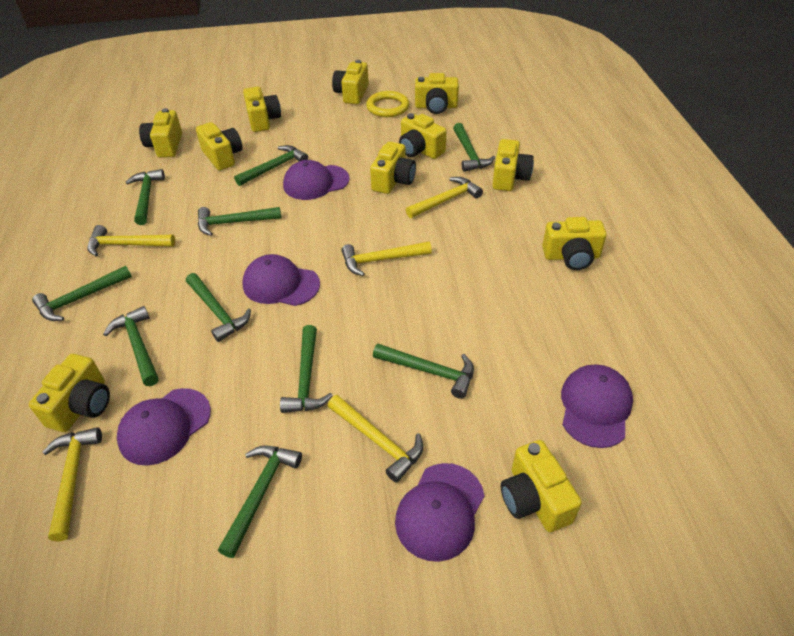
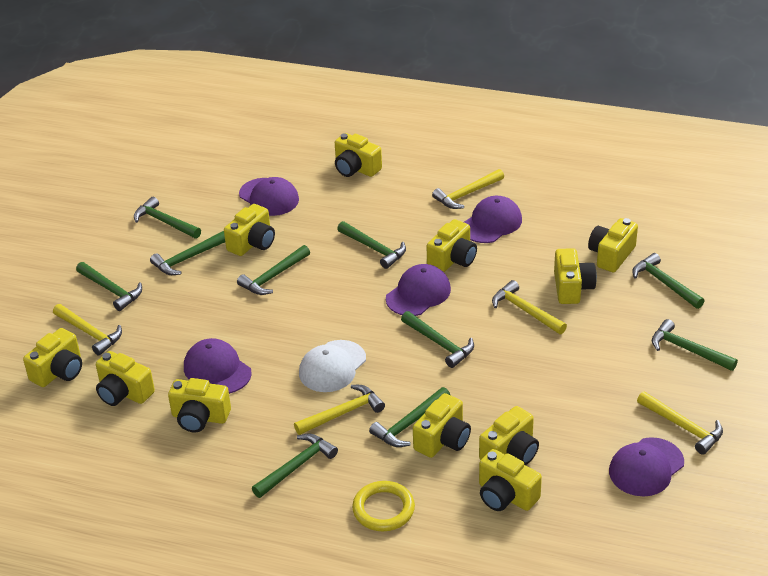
white cap: none = 0 -> [299,340,366,392] = 1

